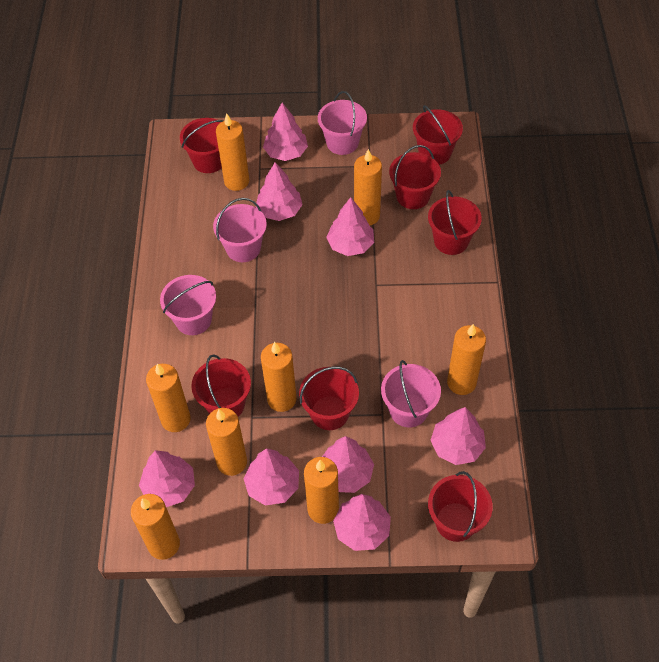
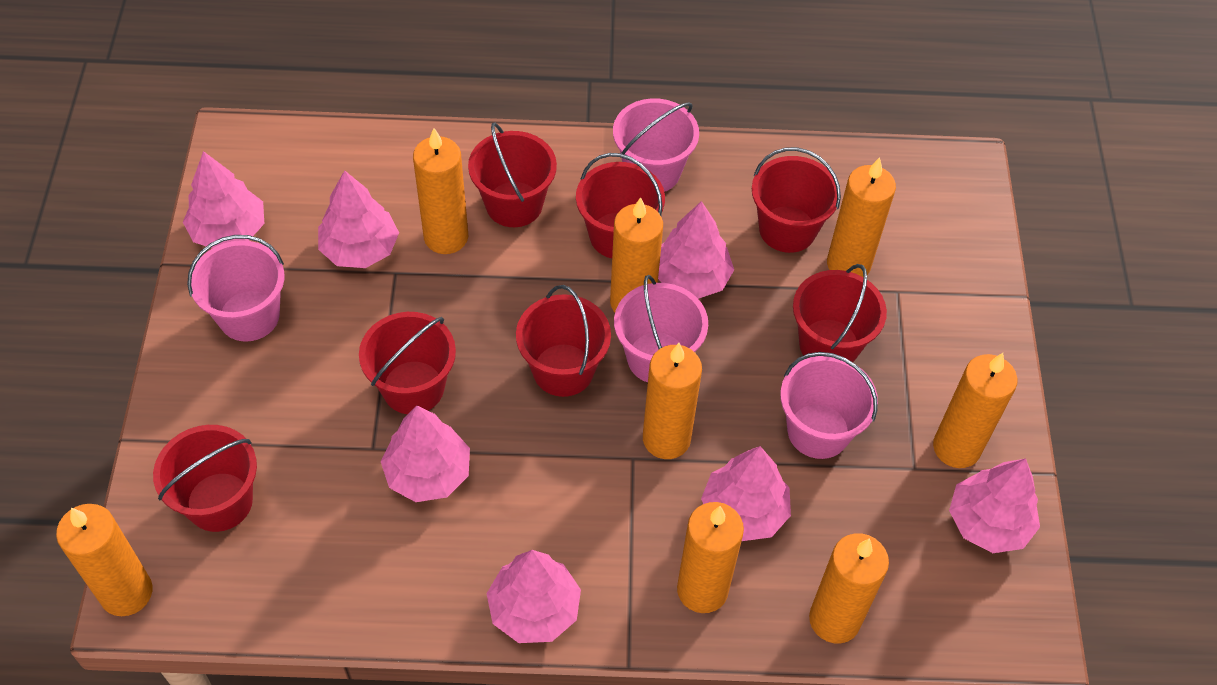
pink tree: [139,450,195,507] [243,448,299,506] [256,162,303,221] [263,103,308,161] [322,436,374,493] [326,197,374,256] [333,494,391,551] [430,407,486,465] = 8 -> [183,151,264,248] [318,170,399,268] [381,406,470,502] [486,550,581,643] [658,201,734,299] [701,446,791,541] [949,458,1040,553] = 7

